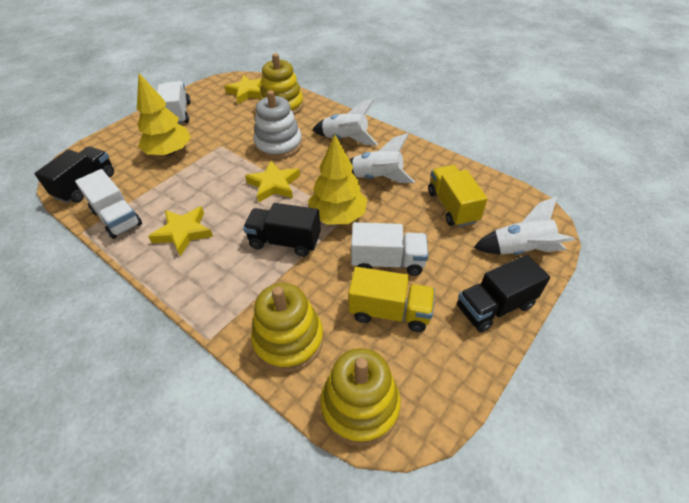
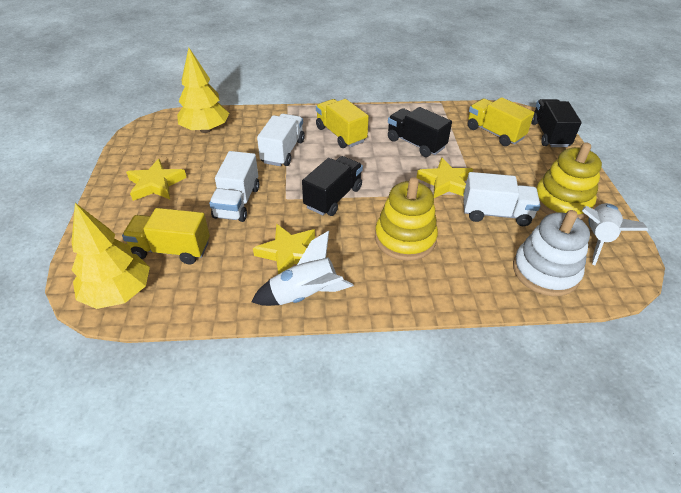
white rocket: [312,99,378,145] [349,133,415,183] [473,196,575,255] = 3 -> [251,231,354,306] [582,203,648,265] = 2
yellow stacking toy: [251,283,324,372] [260,53,304,115] [320,348,401,446] = 3 -> [375,177,438,261] [537,143,602,219] = 2
yellow truck: [348,267,435,332] [428,165,488,227] = 2 -> [122,208,210,264] [316,99,369,148] [468,97,534,146] = 3

